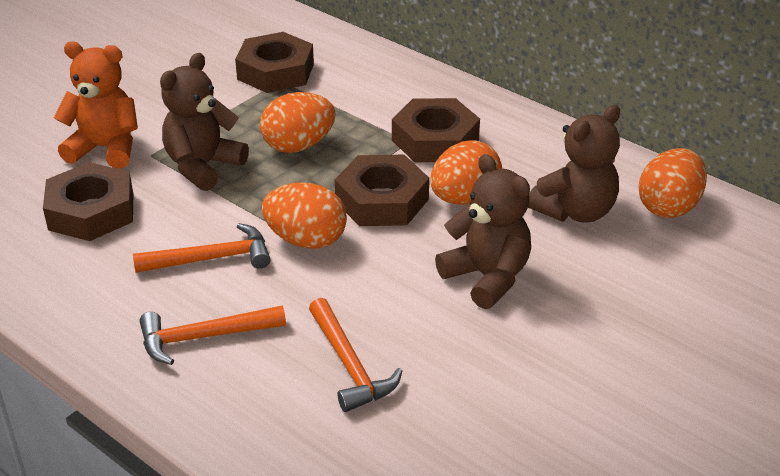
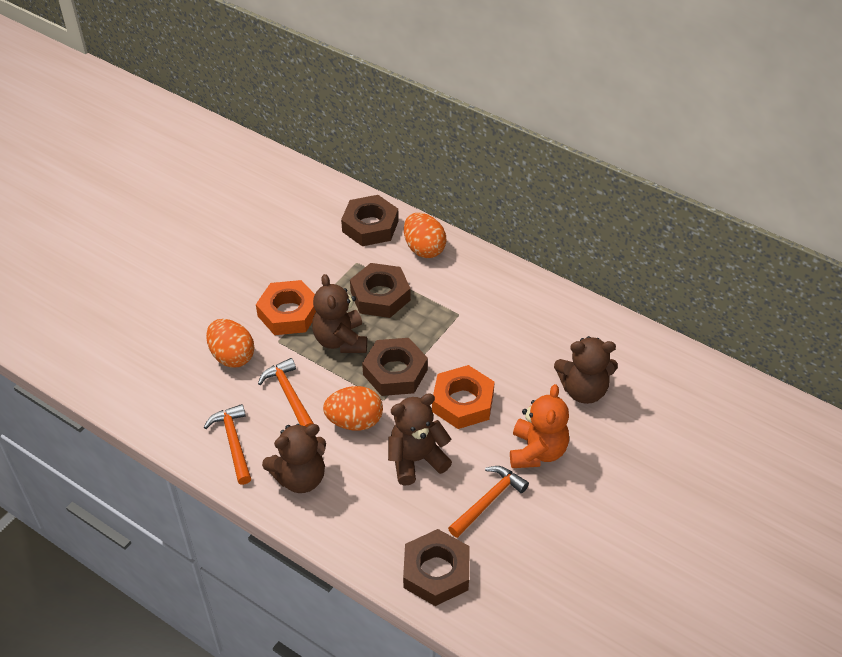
brown teddy bear: [160,53,249,191] [435,154,531,309] [528,105,620,223] = 3 -> [262,424,326,493] [312,274,367,353] [388,393,452,486] [554,336,618,404] = 4
orange egg: [260,92,336,153] [262,182,347,249] [431,140,502,205] [639,148,707,218] = 4 -> [206,319,254,368] [323,386,383,431] [404,213,446,258] = 3
orange nut: none = 0 -> [256,280,316,335] [432,365,495,429] = 2

